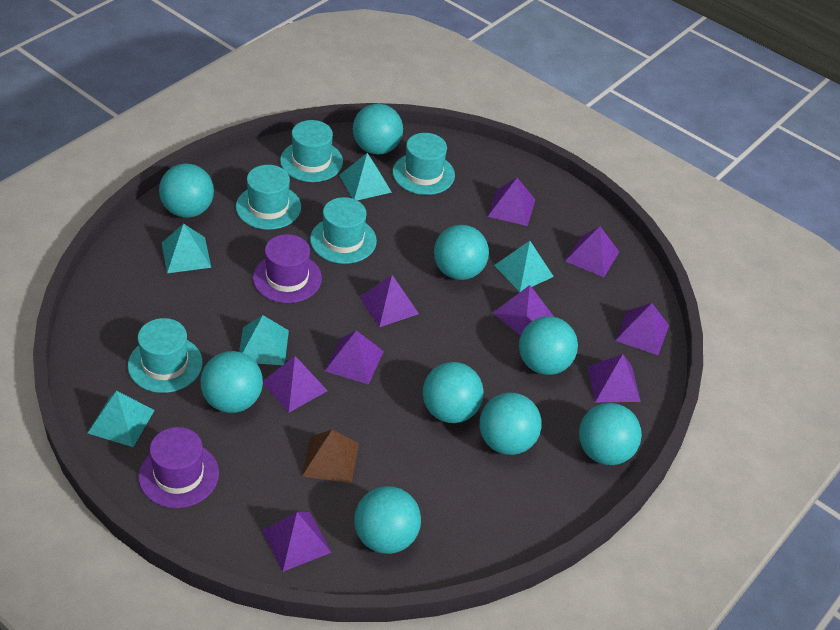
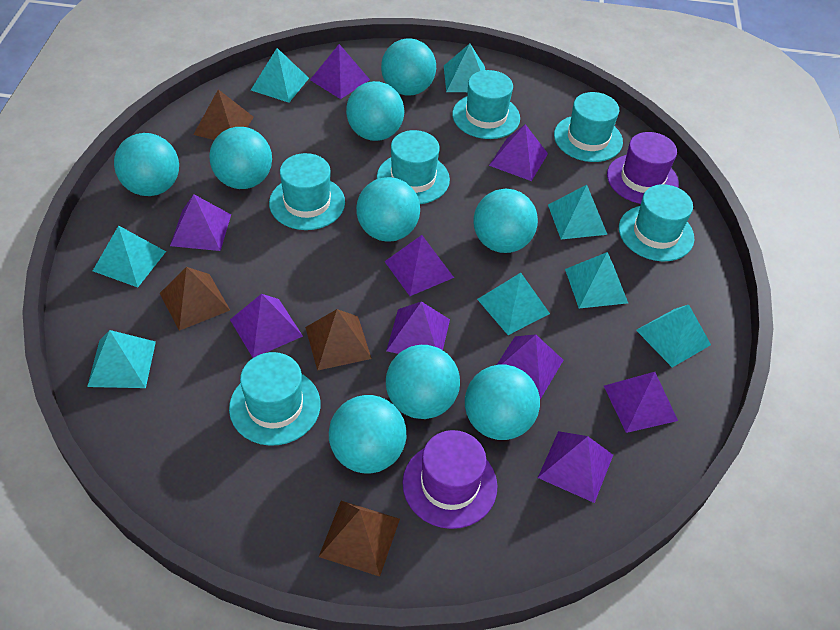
brown pyramid: [302,430,359,483] = 1 -> [160,267,230,331] [193,89,254,140] [305,309,372,371] [319,501,400,577] = 4
turquoise hat: [128,318,203,393] [236,165,301,230] [280,120,343,182] [310,197,377,264] [393,133,455,195] = 5 -> [229,352,320,446] [269,153,345,230] [377,130,450,204] [452,70,520,139] [554,92,623,162] [619,184,695,261] = 6
turquoise pyramid: [88,391,155,447] [162,224,211,273] [239,315,289,365] [339,153,392,200] [494,241,554,292] = 5 -> [87,330,156,388] [93,226,166,288] [251,48,309,103] [444,44,485,92] [477,273,550,335] [548,185,608,239] [565,252,628,308] [636,305,711,367] = 8

